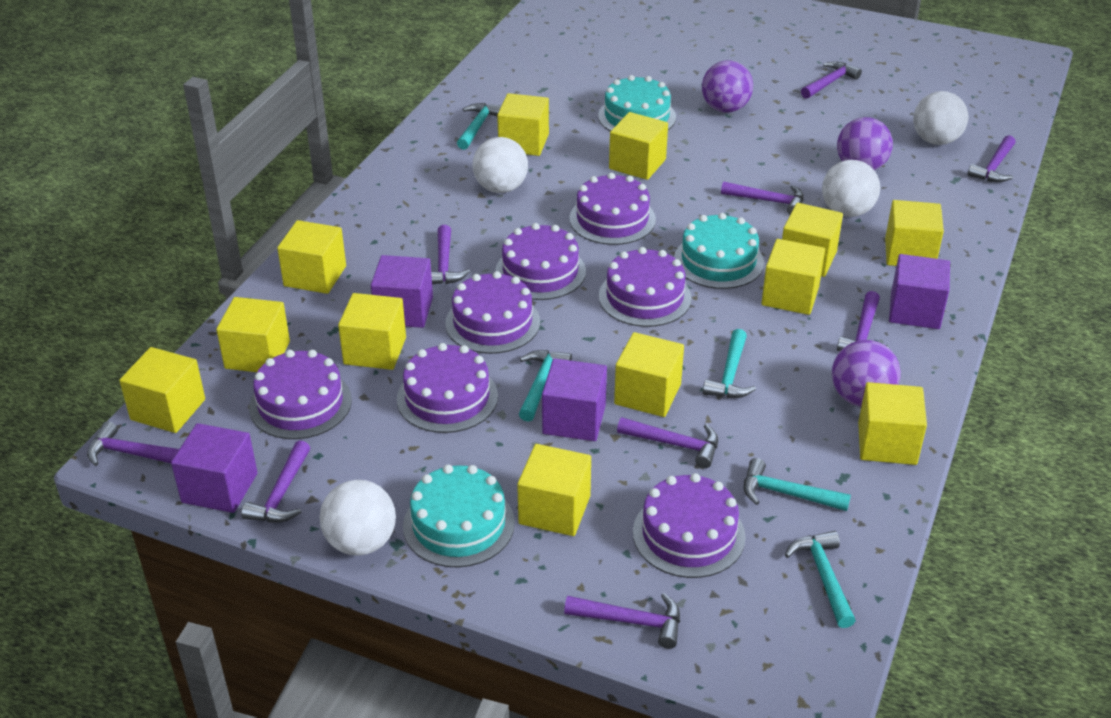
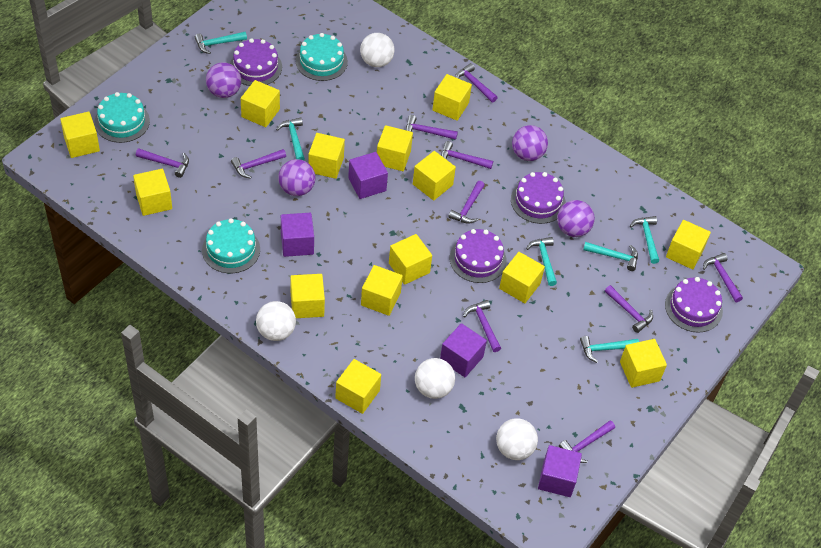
purple ball: [702,60,753,113] [832,340,901,407] [837,117,893,170] = 3 -> [206,63,241,98] [278,159,315,196] [512,125,548,161] [557,200,595,237] = 4
purple cake: [249,350,352,439] [397,343,498,433] [445,271,540,354] [495,223,586,300] [569,173,656,245] [599,247,692,327] [633,473,746,578] = 7 -> [230,38,282,86] [450,229,507,283] [511,172,566,224] [665,277,723,333] = 4
purple hammer: [87,421,179,466] [241,440,310,523] [431,225,470,284] [564,593,680,649] [617,417,718,468] [721,181,804,215] [801,61,862,99] [837,291,889,351] [967,135,1016,182] = 9 -> [136,148,189,178] [231,149,286,178] [406,115,458,140] [441,141,493,169] [448,181,485,224] [455,63,498,102] [463,300,501,352] [559,420,615,463] [605,285,653,333] [703,253,743,302] = 10
turquoise hammer: [457,103,502,150] [519,350,572,422] [703,329,756,398] [744,458,851,511] [785,531,856,628] = 5 -> [195,32,247,54] [276,118,305,161] [526,237,557,286] [580,336,639,363] [583,242,638,271] [630,216,659,264] = 6
yellow cube: [119,347,205,433] [216,297,290,372] [277,220,346,294] [338,293,406,370] [497,93,549,156] [517,444,591,536] [609,112,668,180] [614,332,684,417] [761,239,825,315] [782,203,843,277] [858,382,927,465] [885,200,944,266] = 12 -> [60,112,100,158] [133,169,172,216] [241,80,280,127] [291,274,325,318] [308,133,345,179] [335,359,381,414] [361,265,403,316] [377,125,413,171] [389,234,432,285] [413,151,456,201] [432,74,472,121] [499,252,545,303] [620,339,667,388] [666,220,711,270] = 14

